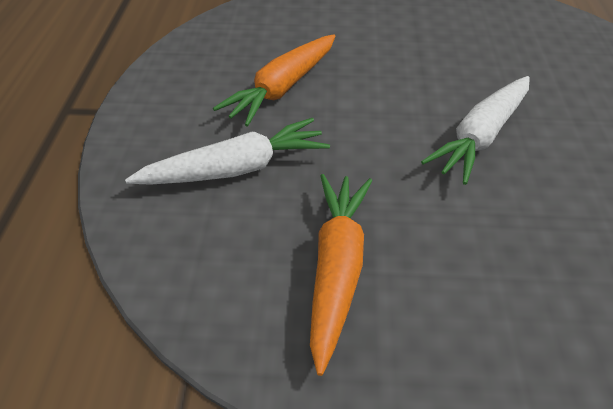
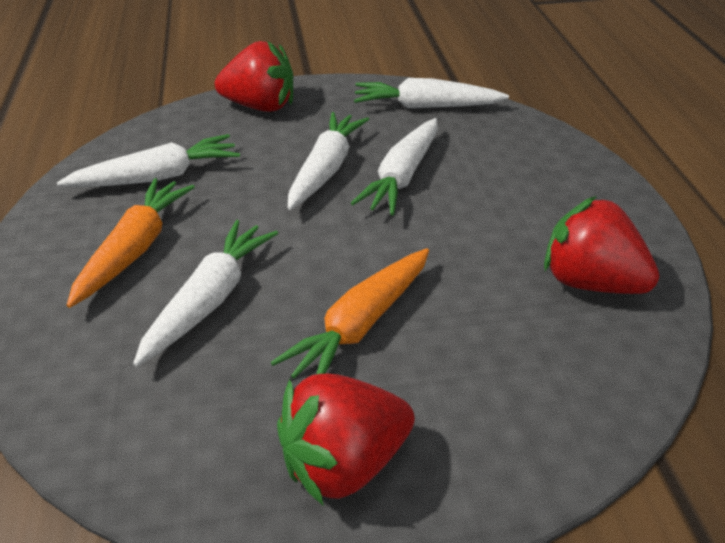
red strawberry: none = 0 -> [215,41,293,112] [277,374,415,506] [544,196,659,294] = 3
white carrot: [125,118,330,185] [421,76,530,185] = 2 -> [57,134,240,187] [133,220,278,367] [288,112,369,210] [351,118,438,216] [354,78,509,108] = 5

